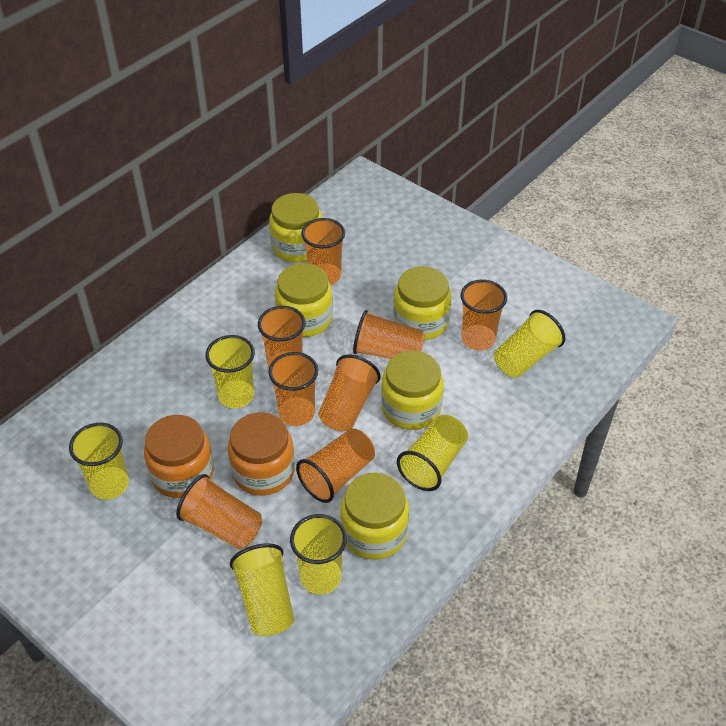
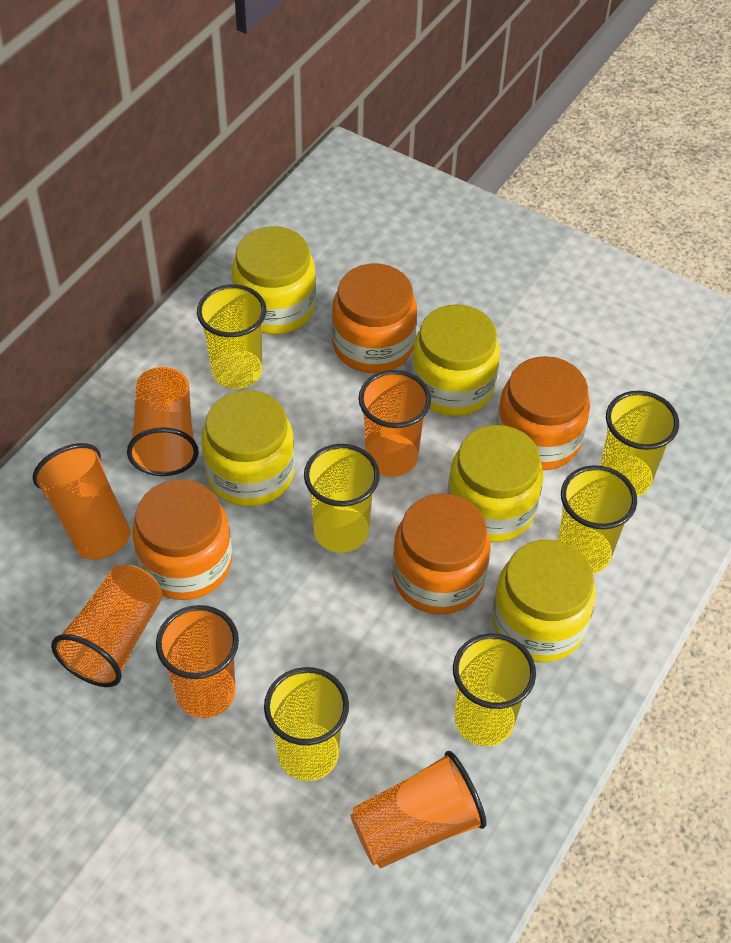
orange cup: [176,474,262,549] [258,306,305,369] [268,352,318,426] [296,428,375,503] [301,218,345,285] [318,355,381,431] [353,310,425,359] [461,279,507,350] = 8 -> [33,443,131,560] [51,564,163,687] [127,367,199,476] [156,605,239,718] [350,751,487,868] [358,370,431,477] = 6
orange jar: [144,415,214,498] [228,412,295,495] = 2 -> [132,479,232,600] [332,264,417,373] [392,493,490,614] [496,356,590,470] = 4

